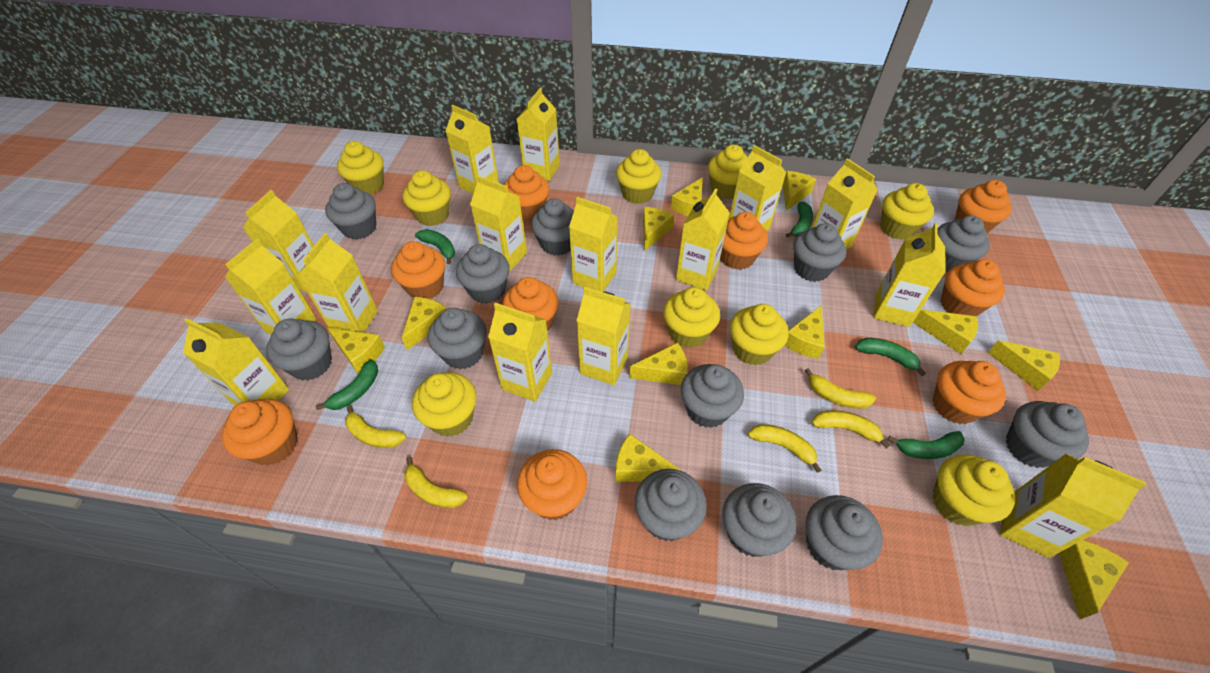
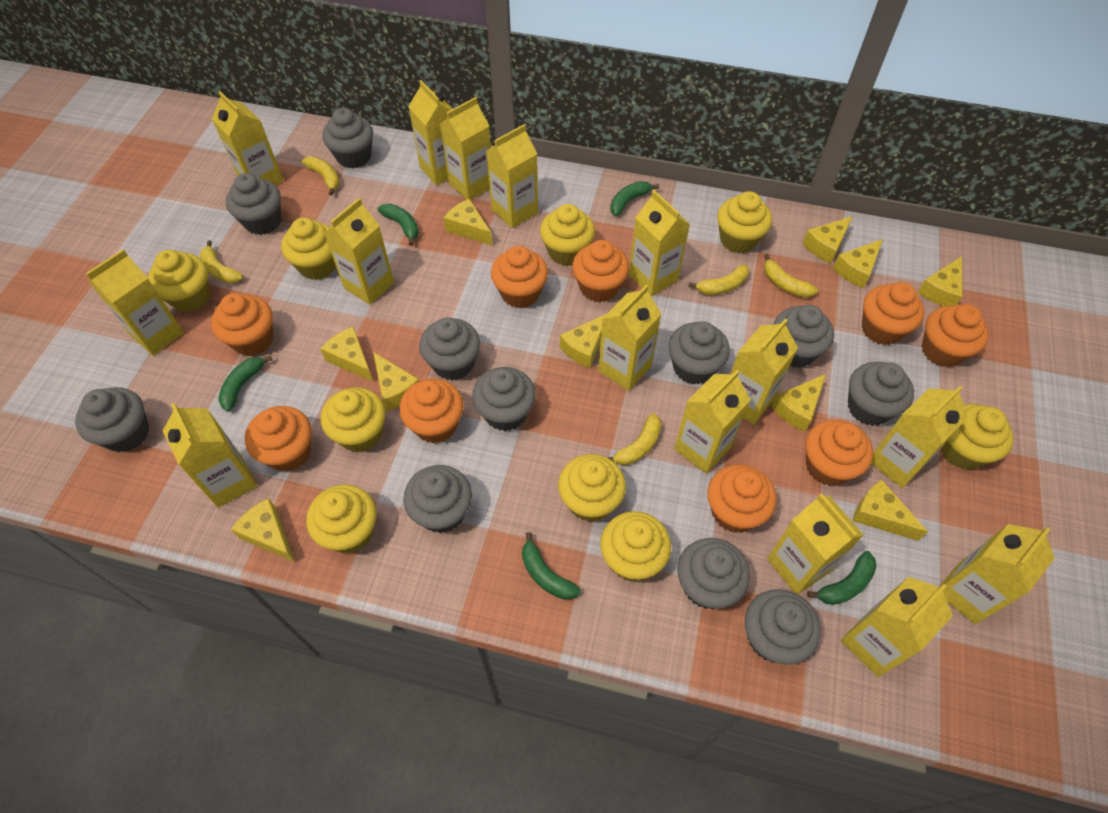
grey cupcake: [266,318,332,381] [325,183,376,240] [428,308,487,369] [456,244,510,304] [531,198,574,256] [635,469,707,541] [681,364,744,428] [722,483,796,557] [793,223,847,282] [806,495,883,570] [937,215,990,272] [1006,401,1089,468] = 12 -> [75,387,149,452] [226,173,281,235] [322,108,373,169] [403,465,472,533] [419,317,480,381] [472,367,536,431] [668,321,730,385] [677,538,750,609] [745,589,821,665] [774,305,834,368] [848,362,914,426] = 11
yellow cheese: [327,328,385,374] [402,297,446,350] [615,434,681,482] [630,342,688,385] [643,207,674,251] [670,177,703,216] [783,171,816,211] [785,305,825,359] [913,310,978,354] [988,340,1060,391] [1059,540,1129,619] = 11 -> [231,498,295,562] [320,327,373,382] [373,352,419,411] [444,199,492,245] [560,314,606,368] [771,374,826,431] [802,216,853,264] [833,239,883,288] [852,479,928,541] [917,256,963,306] = 10

